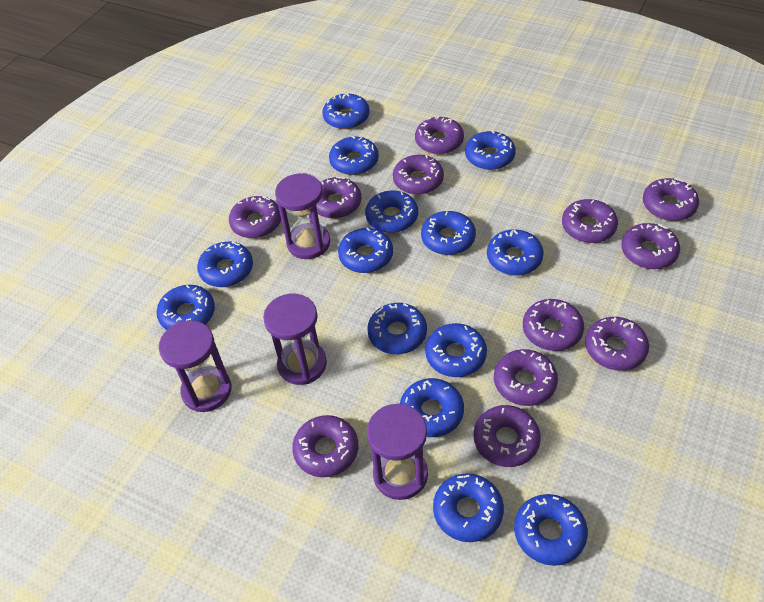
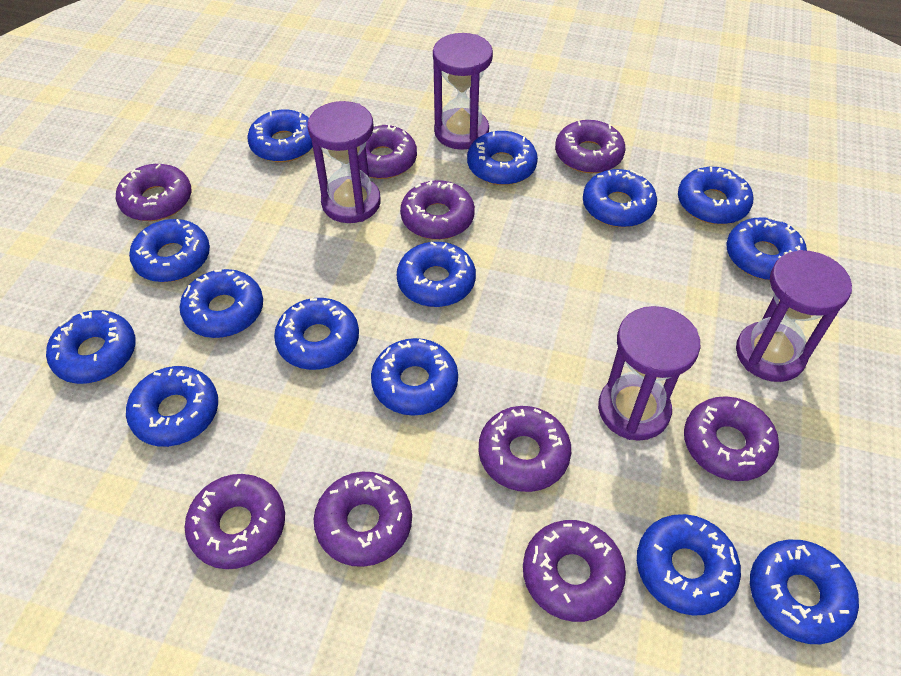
purple donut: [229,196,281,238] [292,415,358,477] [317,176,362,218] [393,155,444,195] [415,116,464,154] [473,405,541,467] [494,349,558,406] [523,299,584,351] [562,199,618,243] [585,317,649,371] [621,223,680,269] [643,178,699,221] = 12 -> [116,164,191,221] [185,474,285,569] [314,472,412,567] [358,124,417,179] [400,180,475,240] [479,406,571,492] [523,520,626,622] [555,120,625,173] [684,396,779,481] = 9

